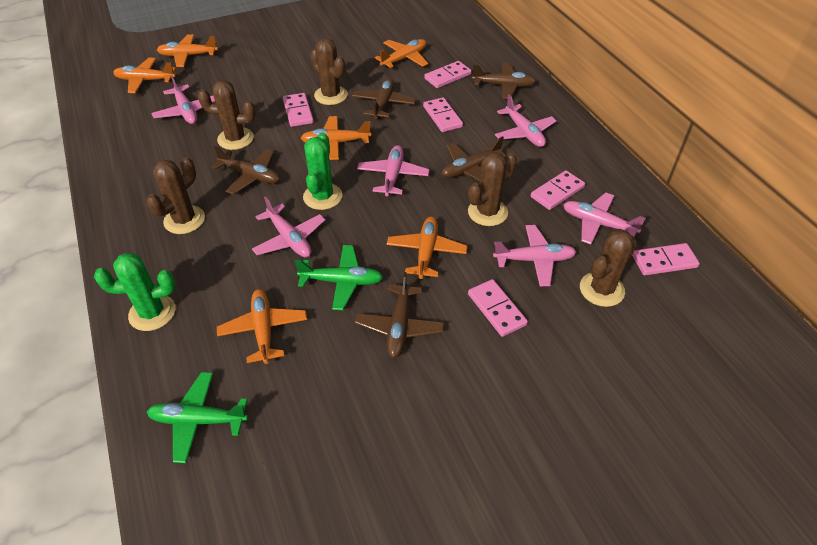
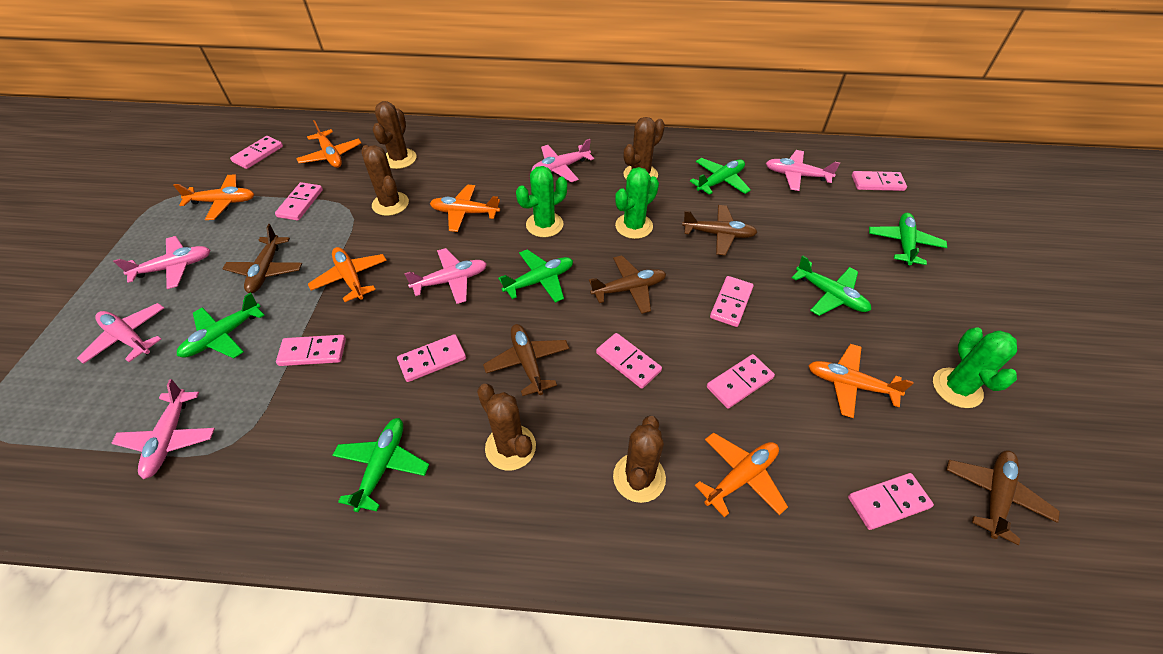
green cactus: [94,252,176,331] [303,133,342,210] = 2 -> [516,166,567,237] [615,167,659,239] [933,328,1017,408] = 3
green plane: [147,372,248,463] [295,245,383,310] = 2 -> [177,292,264,358] [332,418,429,512] [498,249,573,303] [690,158,751,195] [792,255,871,316] [869,213,947,265] = 6
pink domino: [283,93,314,127] [423,97,463,132] [424,61,472,88] [468,279,528,337] [531,170,585,210] [632,243,700,275] = 6 -> [230,136,283,169] [275,182,323,221] [276,335,346,366] [397,334,466,382] [596,333,662,389] [707,354,775,409] [710,276,754,327] [848,473,934,530] [852,171,907,191] = 9

